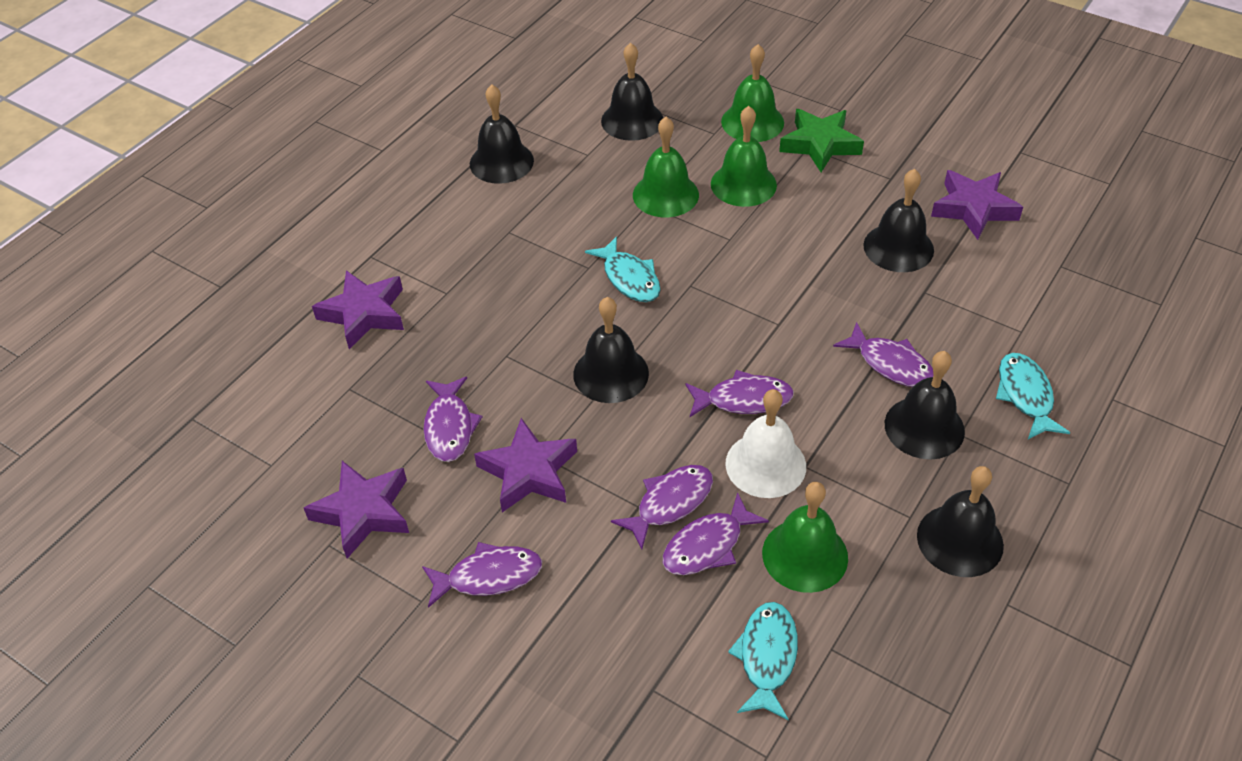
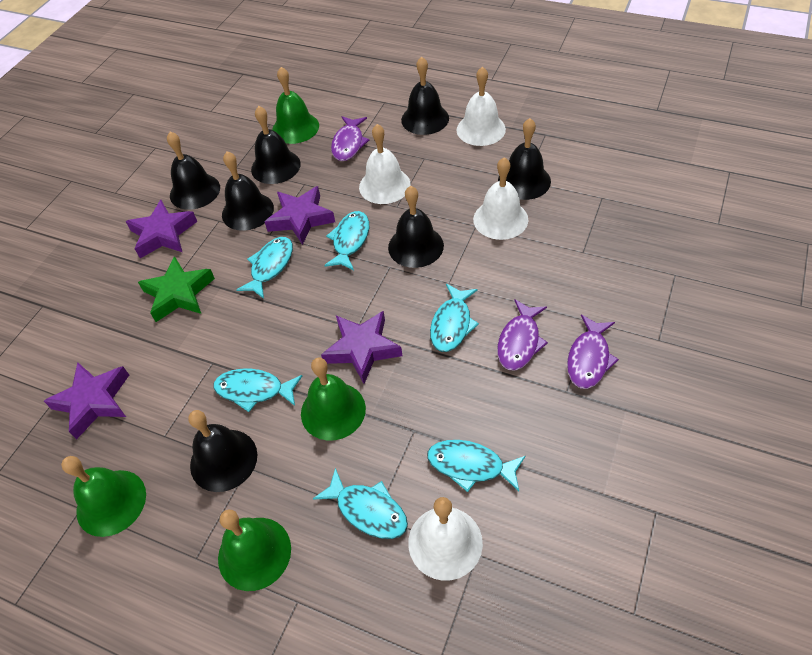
black bell: [470,85,534,184] [573,297,649,403] [601,43,663,141] [863,169,934,272] [885,351,965,459] [917,466,1004,577] = 6 -> [167,132,220,210] [189,410,257,492] [222,151,274,231] [251,106,301,184] [388,186,444,268] [401,57,449,135] [498,118,551,200] = 7
purple fish: [422,542,542,608] [424,376,482,462] [611,465,713,550] [663,492,769,575] [685,370,794,417] [833,322,933,387] = 6 -> [331,116,370,161] [497,299,548,370] [567,315,619,389] = 3
turquoise fish: [585,236,661,302] [728,602,798,720] [996,353,1070,439] = 3 -> [214,369,302,412] [236,237,293,299] [313,468,408,539] [324,211,369,270] [427,440,526,492] [430,284,479,352] = 6
white bell: [725,389,806,498] = 1 -> [359,124,411,204] [408,497,483,581] [457,66,506,146] [473,157,528,240] = 4

